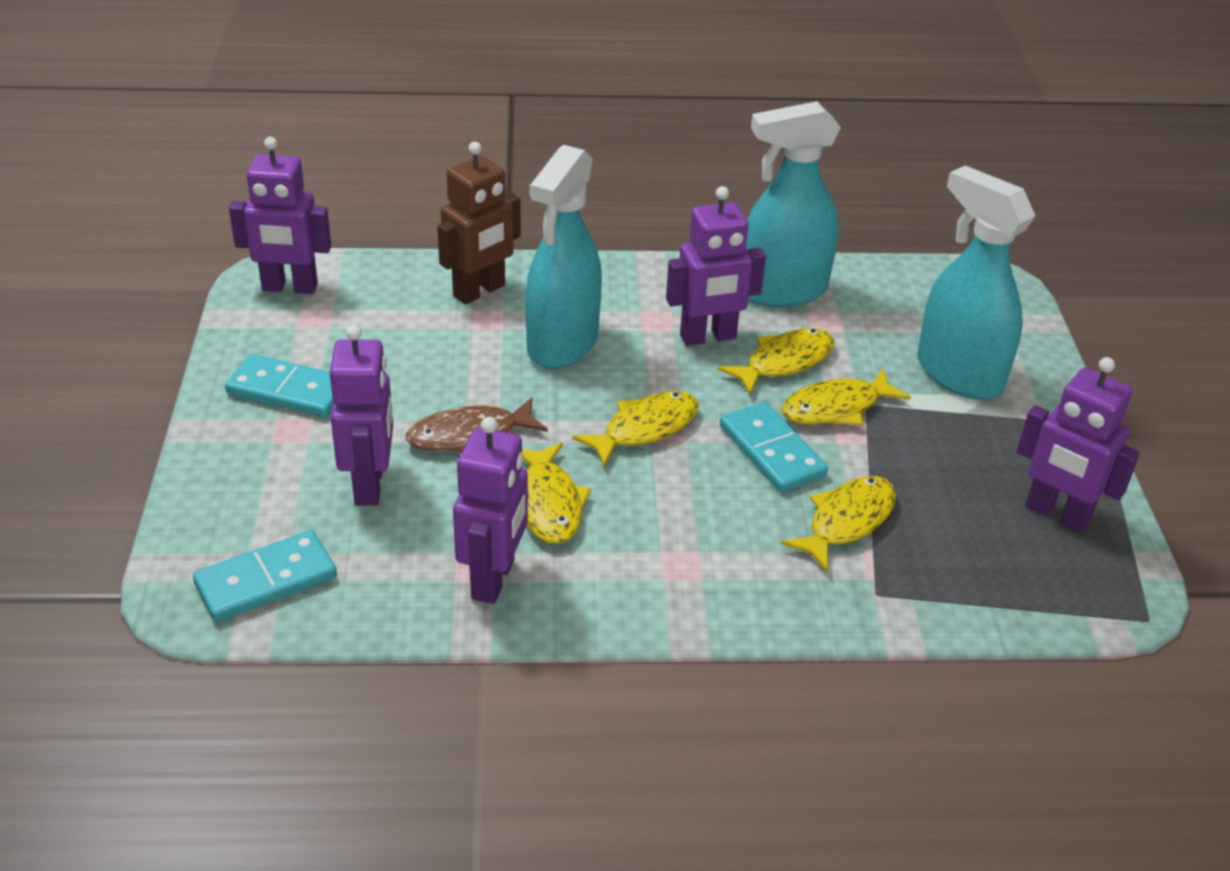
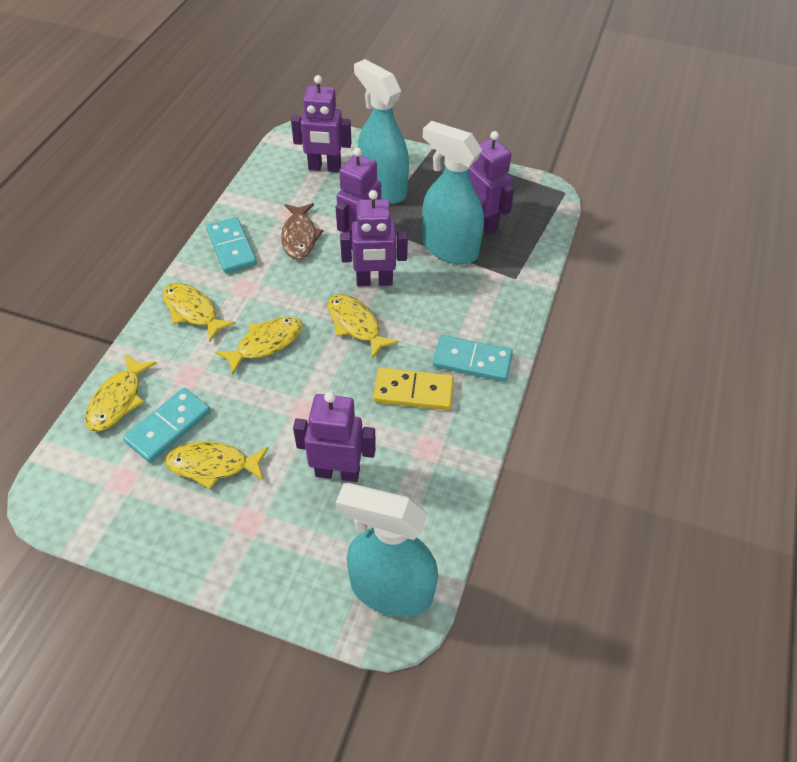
brown robot: [437,142,521,304] = 1 -> none = 0
yellow domino: none = 0 -> [373,368,454,410] = 1

